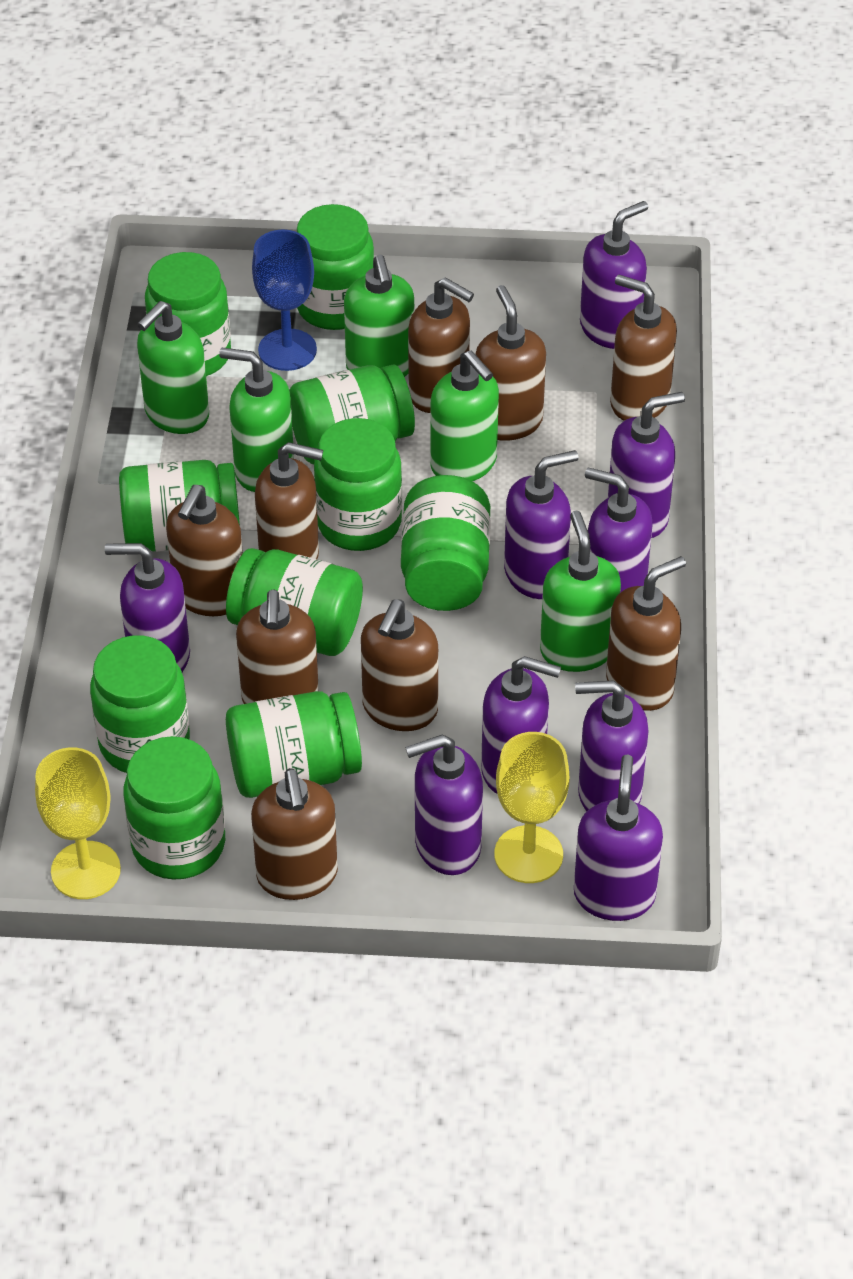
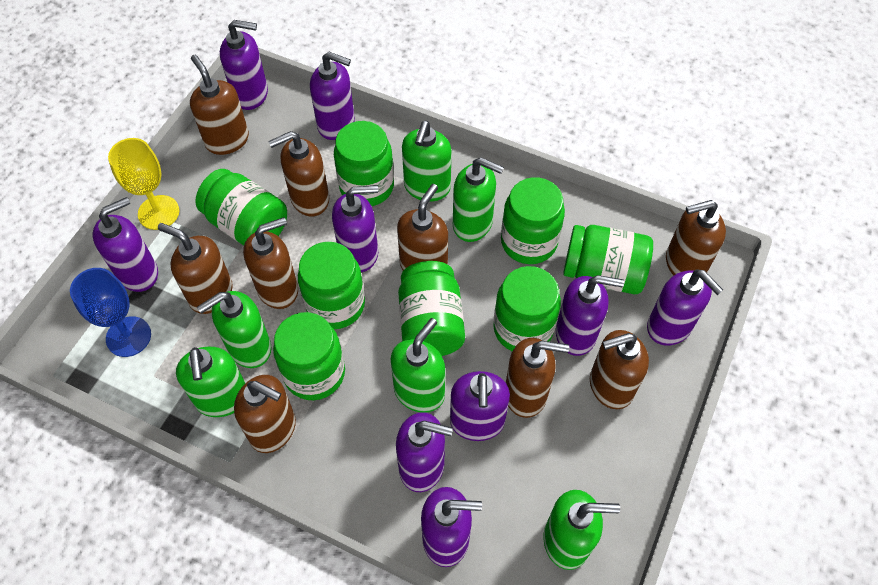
green jar: [90,635,190,773] [119,460,240,552] [123,736,225,880] [145,252,231,376] [226,548,363,656] [226,691,362,798] [289,364,415,464] [297,204,374,330] [314,418,402,551] [401,475,491,611] = 10 -> [195,169,287,246] [273,312,345,400] [298,242,365,329] [334,121,394,206] [398,261,465,356] [493,266,561,351] [501,177,565,264] [563,225,653,294] = 8
green soap dispenser: [137,301,209,434] [219,348,294,492] [344,255,414,377] [430,351,499,481] [540,511,621,672] = 5 -> [176,347,245,417] [197,291,271,368] [391,318,445,413] [402,121,451,202] [453,158,504,242] [543,490,620,570] = 6
yellow goblet: [35,747,121,899] [494,732,569,883] = 2 -> [108,138,179,230] = 1

